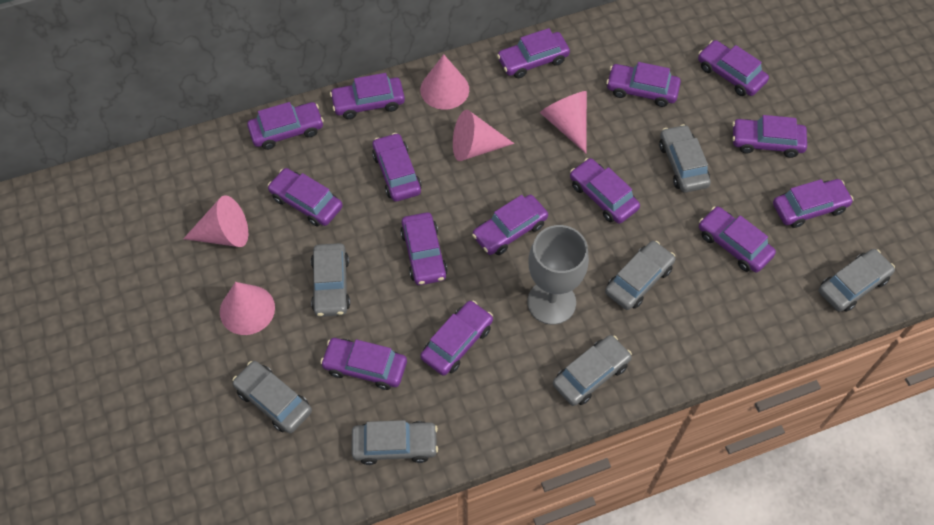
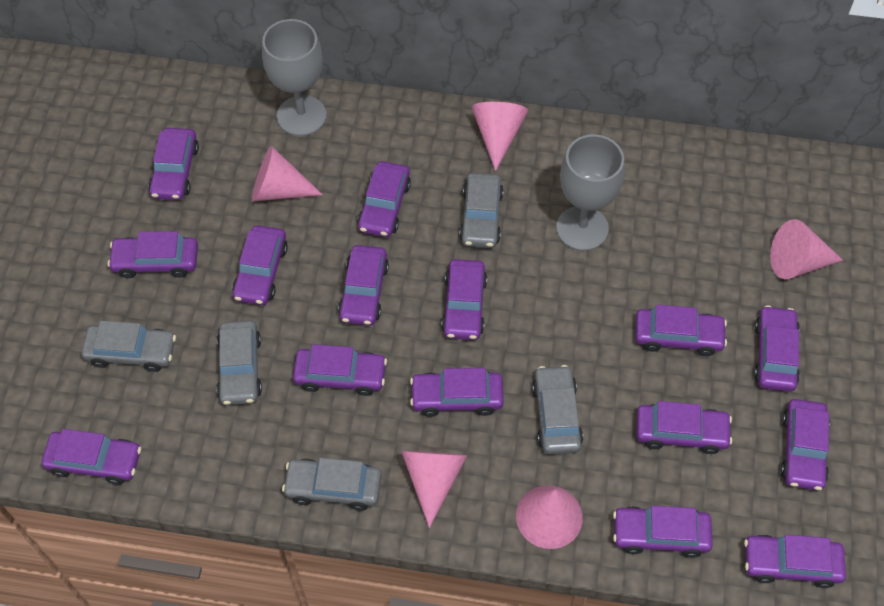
grey car: [232,361,312,433] [311,243,350,317] [352,420,438,465] [553,335,632,406] [605,241,675,310] [659,124,711,193] [819,249,895,312] = 7 -> [81,321,176,372] [217,320,262,405] [282,458,382,511] [459,173,504,248] [532,365,583,454] = 5
grey goblet: [527,225,589,325] = 1 -> [262,19,326,136] [556,134,625,251] = 2

